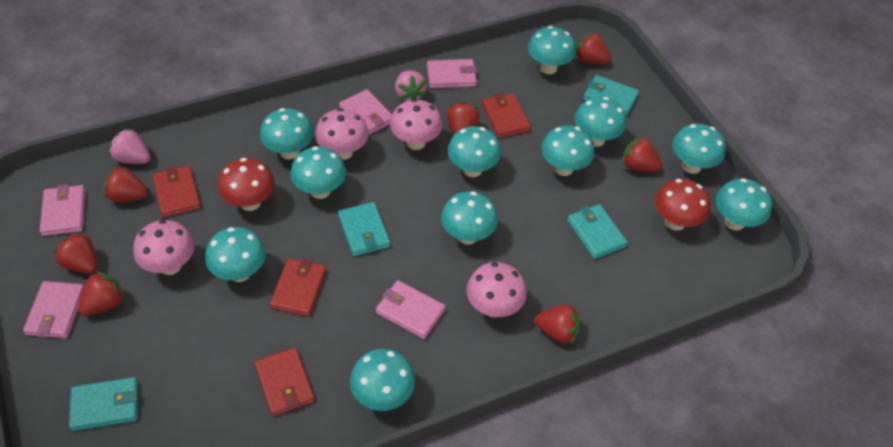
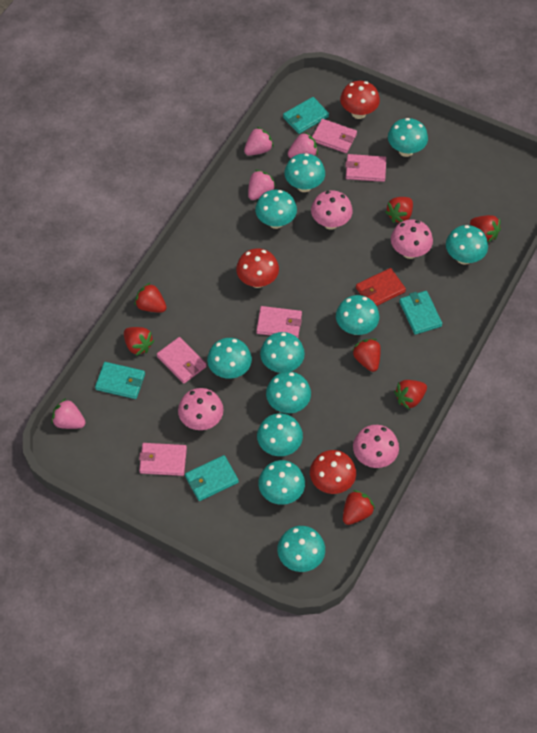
pink strawberry: [109,127,150,164] [395,70,427,101] = 2 -> [51,398,86,429] [244,127,274,156] [248,170,276,200] [288,132,318,158] = 4
red mushroom: [218,158,275,211] [655,179,711,231] = 2 -> [236,248,279,288] [310,450,356,494] [340,81,380,119] = 3
red wallet: [152,165,201,218] [255,347,315,416] [270,258,326,316] [482,93,531,138] = 4 -> [356,268,406,306] = 1

